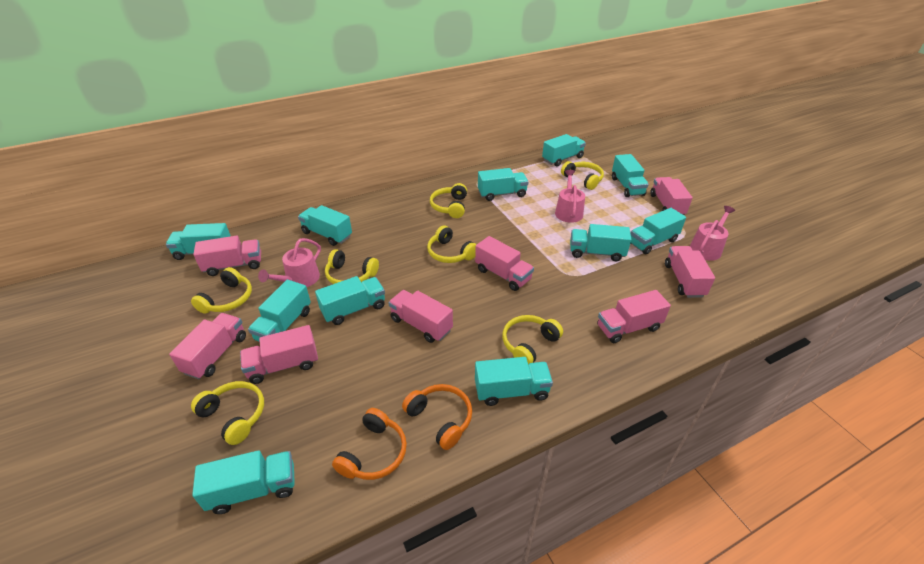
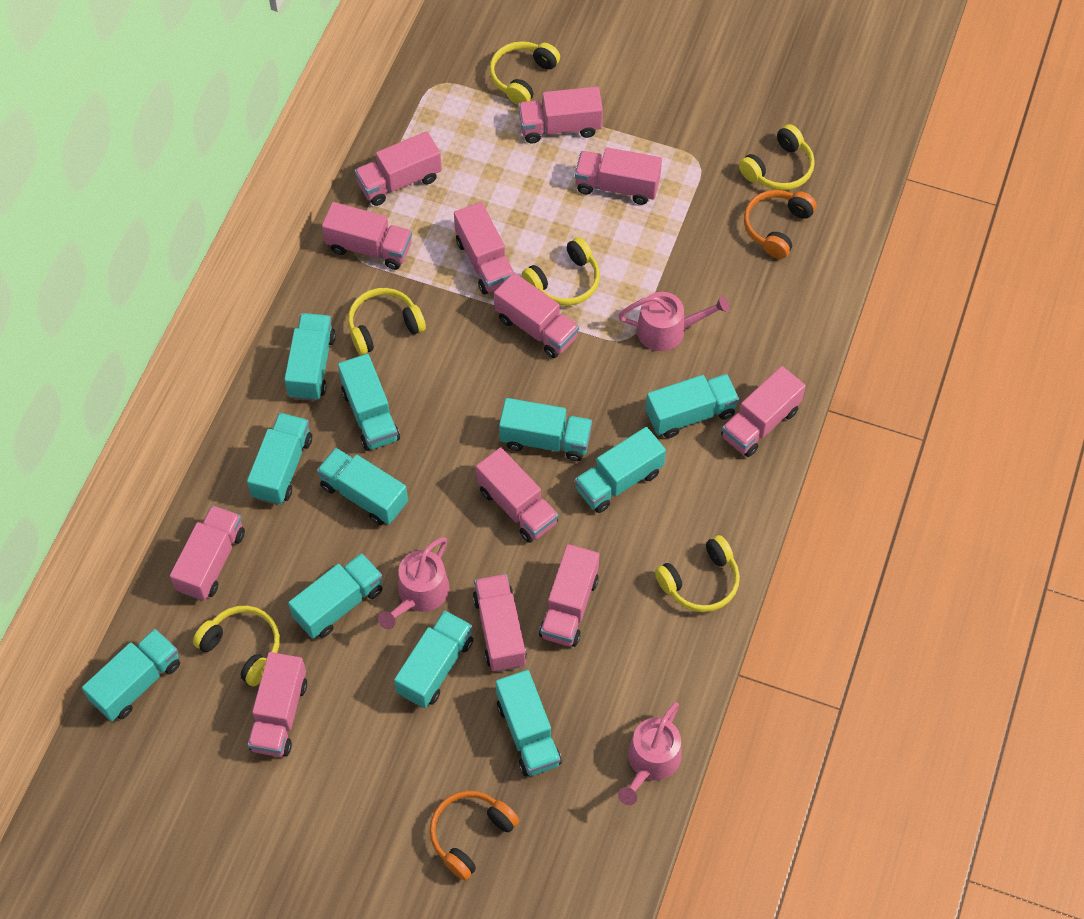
pink truck: [169,313,246,379] [193,236,261,276] [240,325,318,384] [388,290,453,343] [475,236,534,291] [597,290,671,343] [650,177,693,215] [665,246,715,298] = 8 -> [170,505,245,601] [247,652,307,757] [322,202,412,270] [355,131,442,206] [454,202,514,294] [473,574,527,672] [476,447,558,543] [494,273,579,358] [518,87,603,143] [539,544,599,647] [575,147,662,205] [721,366,806,457] = 12
yellow headphones: [191,267,252,314] [191,381,264,445] [325,249,379,284] [427,225,477,263] [430,183,467,218] [502,315,563,364] [561,161,604,190] = 7 -> [193,606,280,686] [348,288,426,355] [489,41,560,105] [522,237,600,306] [655,535,740,612] [739,124,815,190] = 6

